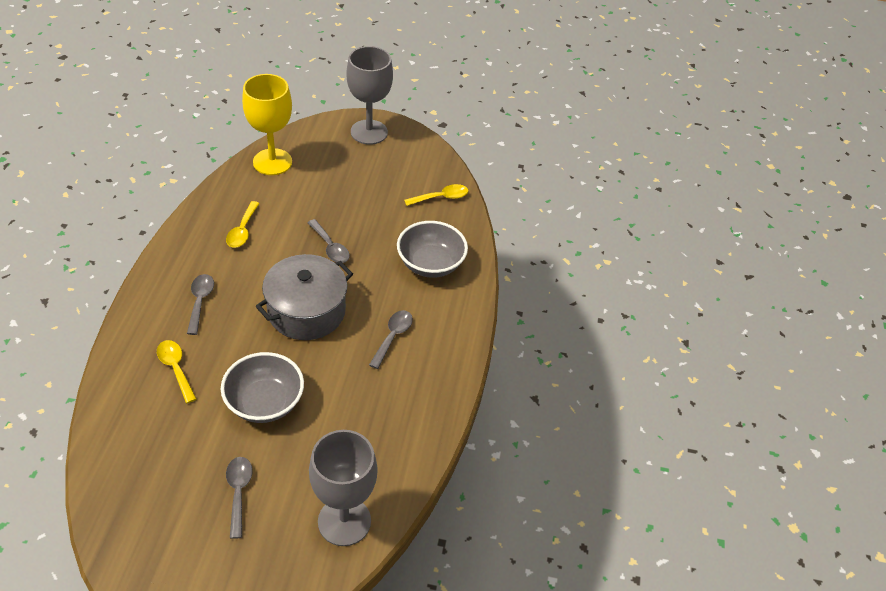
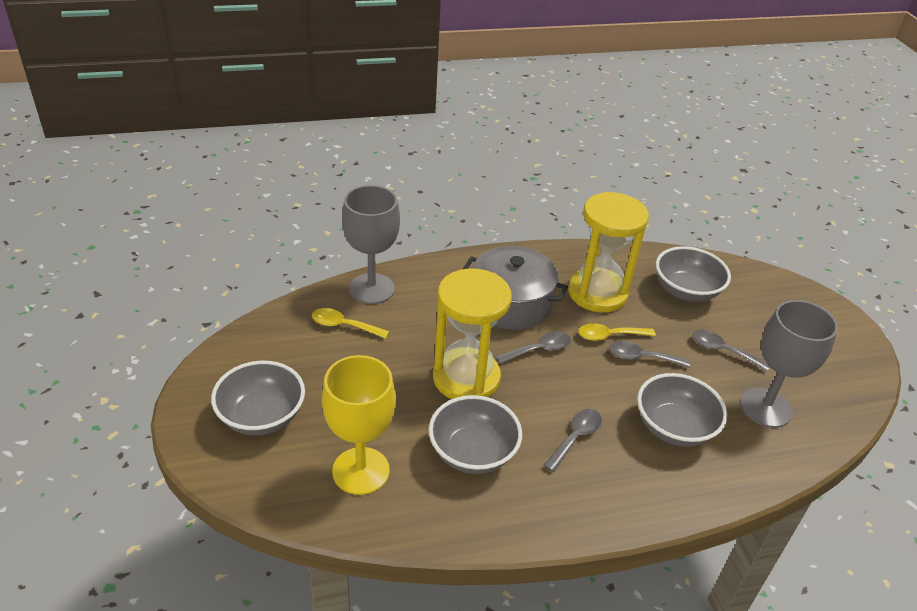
grey bowl: [221,352,304,423] [397,221,468,278] = 2 -> [211,361,305,435] [429,395,522,474] [637,373,727,447] [656,246,731,302] = 4
yellow hourglass: none = 0 -> [433,268,512,399] [568,192,649,313] = 2
yellow spoon: [157,340,196,403] [226,201,260,248] [404,184,468,206] = 3 -> [312,308,390,339] [579,323,656,341] = 2

